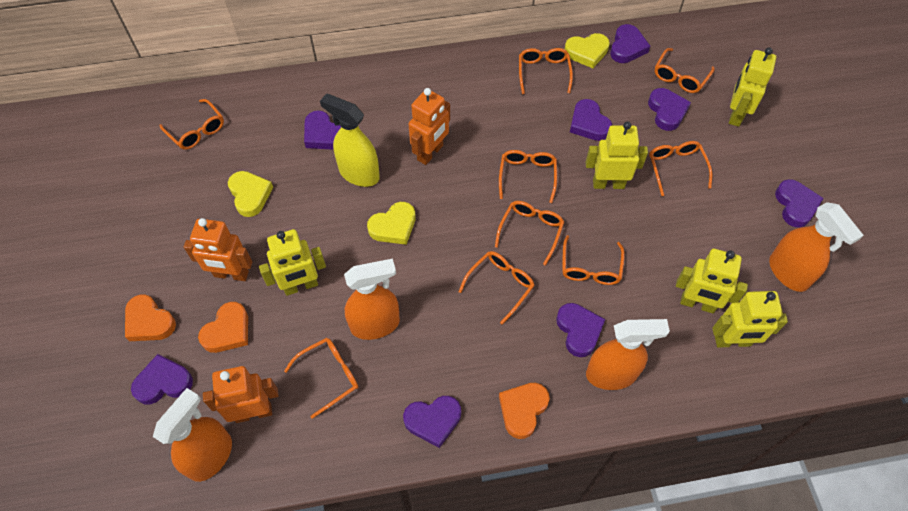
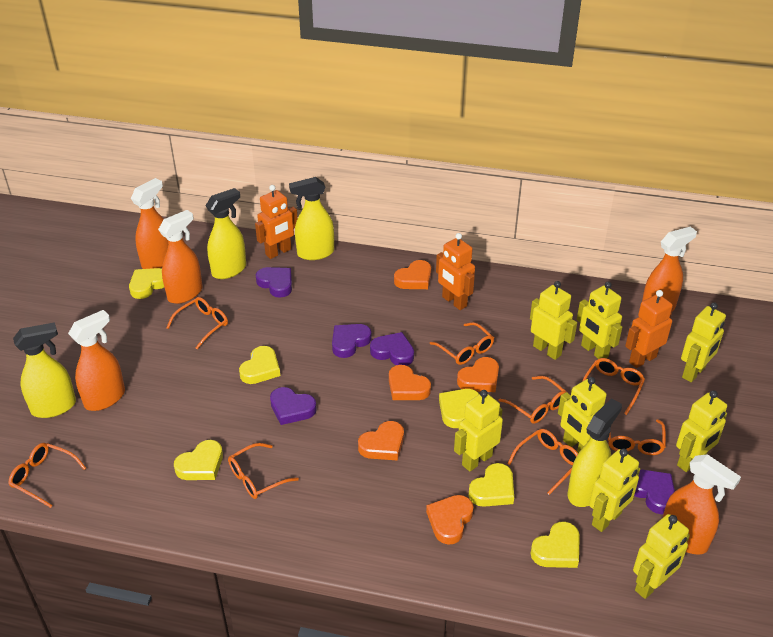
orange glasses: [160,99,224,150] [284,338,358,419] [458,251,535,325] [495,201,564,266] [499,150,557,203] [519,48,573,94] [562,235,625,285] [649,141,712,196] [655,48,715,93] = 9 -> [8,443,86,508] [166,297,228,349] [228,443,299,499] [430,322,494,365] [499,376,568,424] [507,429,578,495] [582,358,645,415] [608,419,666,455] = 8
orange heart: [125,294,176,341] [198,302,248,353] [499,383,550,439] = 3 -> [358,421,404,461] [389,365,431,400] [394,260,431,289] [426,495,474,545] [457,357,499,392] = 5
orange spray bottle: [153,388,232,482] [344,259,400,340] [586,319,670,390] [769,202,864,292] = 4 -> [68,310,125,411] [131,178,168,269] [158,210,203,304] [642,226,697,312] [663,454,741,555] = 5
purple heart: [131,354,193,405] [304,110,341,150] [403,396,461,448] [556,303,605,357] [570,99,612,141] [610,24,650,63] [648,88,691,131] [775,179,823,228] = 8 -> [256,267,292,298] [270,387,317,425] [332,324,371,358] [370,332,414,366] [634,469,675,514] = 5
yellow heart: [228,171,273,217] [367,202,416,245] [565,33,610,68] = 3 -> [129,268,164,299] [174,440,223,480] [239,346,280,384] [439,389,479,428] [468,463,514,507] [530,521,580,568] = 6
yellow robot: [259,229,326,296] [586,121,648,189] [676,249,748,313] [712,291,788,348] [729,47,776,127] = 5 -> [454,390,503,472] [530,281,577,360] [558,377,607,453] [577,282,622,359] [589,448,640,532] [633,514,690,599] [676,390,727,472] [681,302,726,382] = 8
yellow spray bottle: [320,93,380,187] = 1 -> [13,322,76,418] [205,188,246,279] [289,177,334,260] [568,398,622,507] = 4

